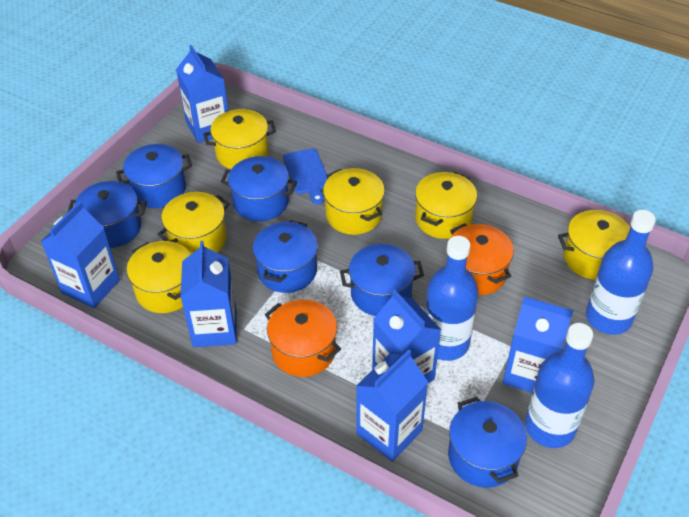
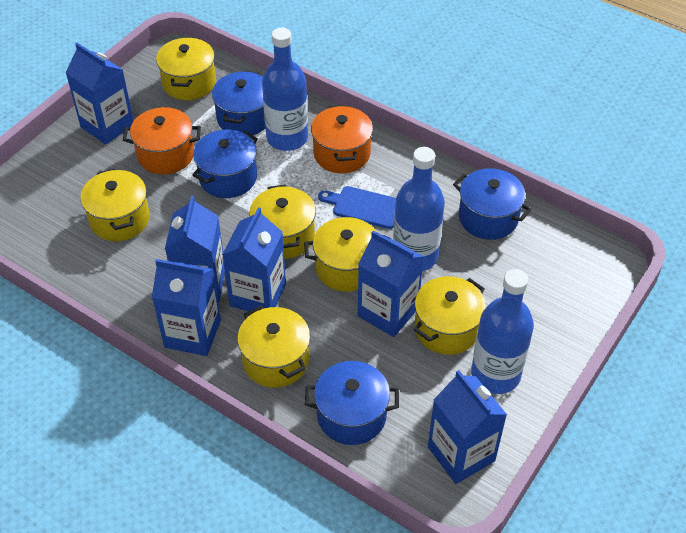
blue pot: [67,181,147,248] [116,144,192,208] [221,156,297,222] [253,220,318,293] [340,244,424,316] [448,397,527,488] = 6 -> [192,130,258,198] [212,71,266,135] [305,361,399,445] [453,168,532,240] = 4

